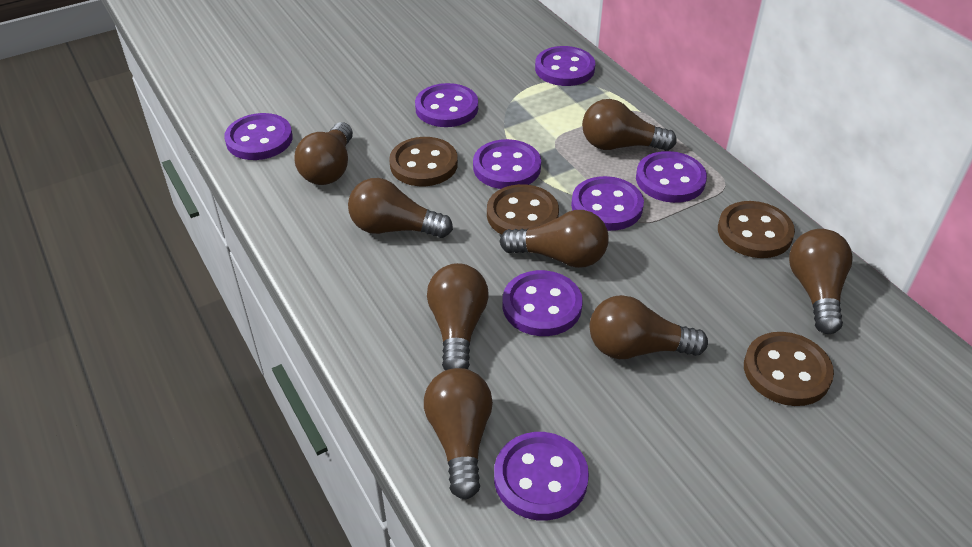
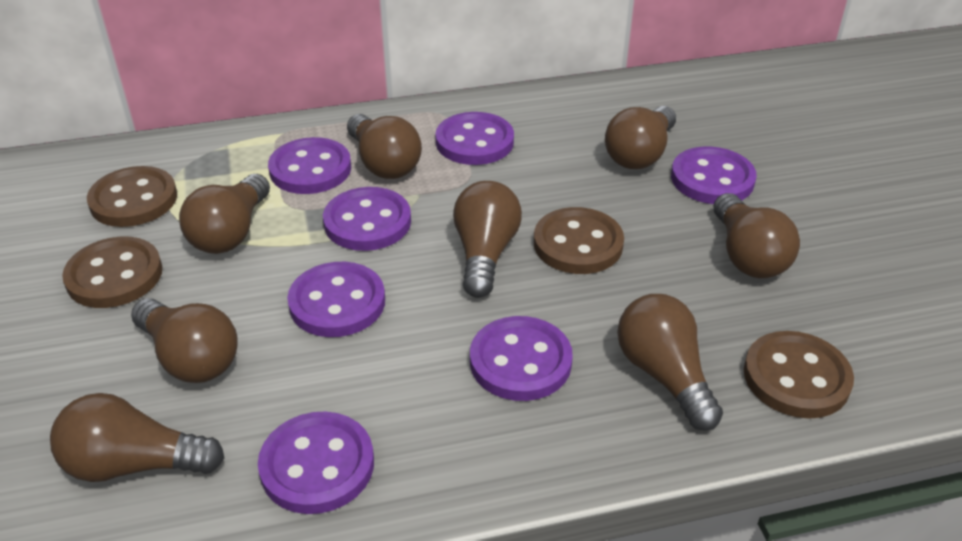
purple button: [224,113,293,160] [415,83,478,127] [473,139,541,189] [494,432,589,521] [503,270,583,336] [535,46,595,86] [571,176,644,231] [636,151,707,203] = 8 -> [258,411,374,514] [268,137,351,194] [287,262,385,337] [323,187,411,251] [435,112,514,165] [470,316,573,401] [671,146,756,204] = 7

